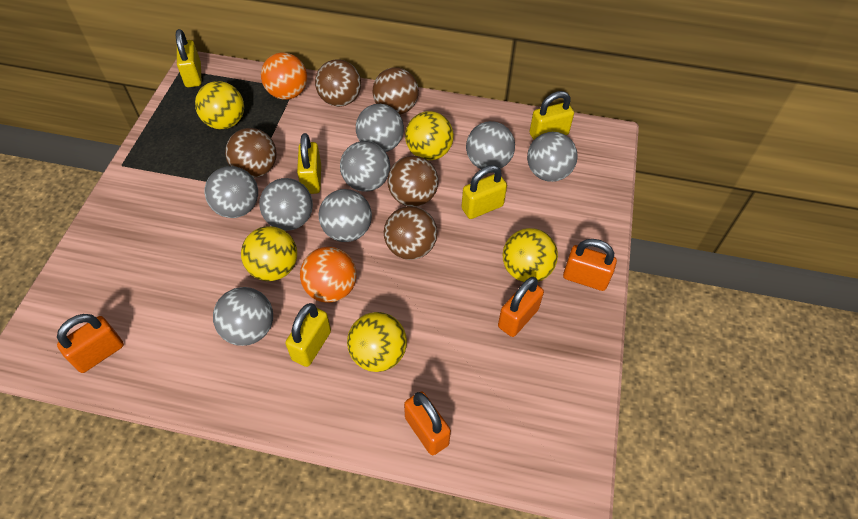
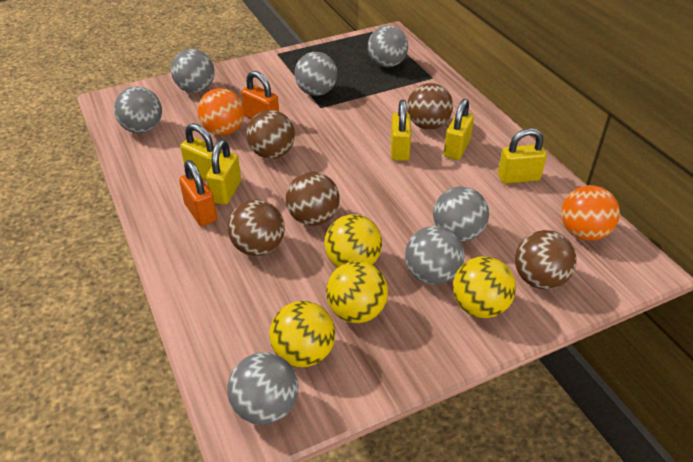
grey ball: [205,166,258,218] [213,287,273,346] [259,178,313,231] [319,189,372,242] [340,141,390,192] [356,104,404,152] [466,121,515,169] [527,132,578,182] = 8 -> [114,86,162,133] [171,49,215,93] [227,352,298,425] [294,52,337,96] [368,25,408,67] [405,226,464,285] [433,186,489,242] = 7
orange padlock: [57,314,124,373] [404,391,451,455] [498,277,544,337] [563,239,617,291] = 4 -> [179,160,217,226] [241,71,279,119] = 2
yellow ball: [195,81,244,129] [241,226,297,281] [347,312,407,372] [405,111,454,160] [503,228,558,282] = 5 -> [269,301,335,367] [324,214,382,268] [326,261,388,323] [453,256,516,318] = 4

